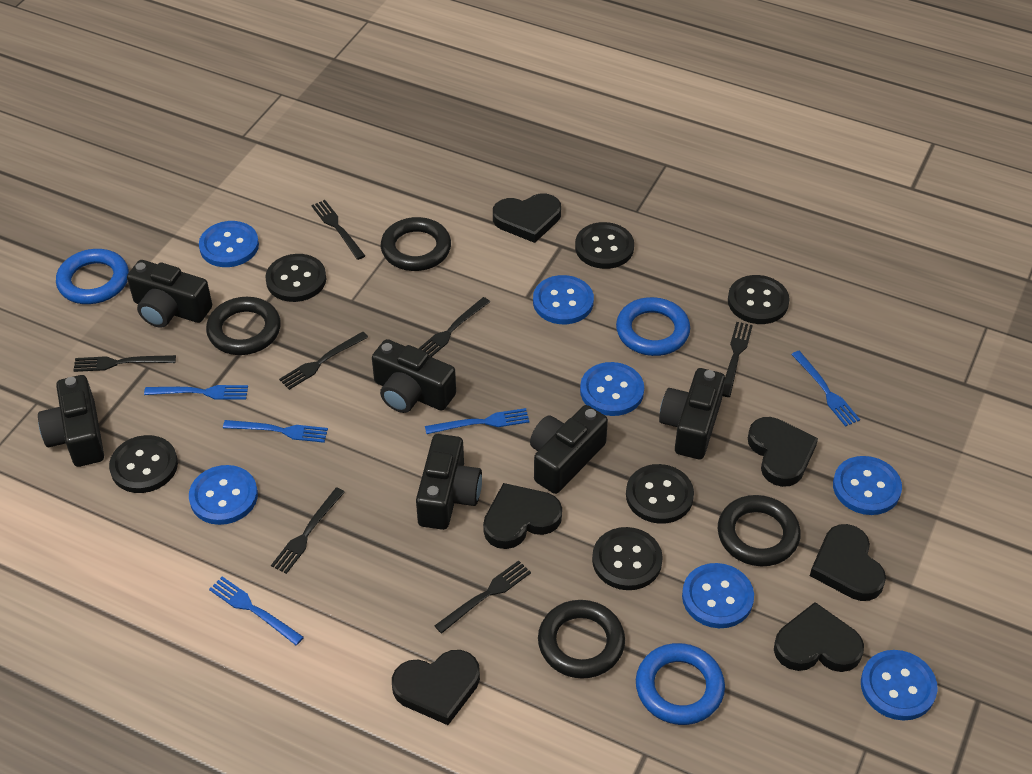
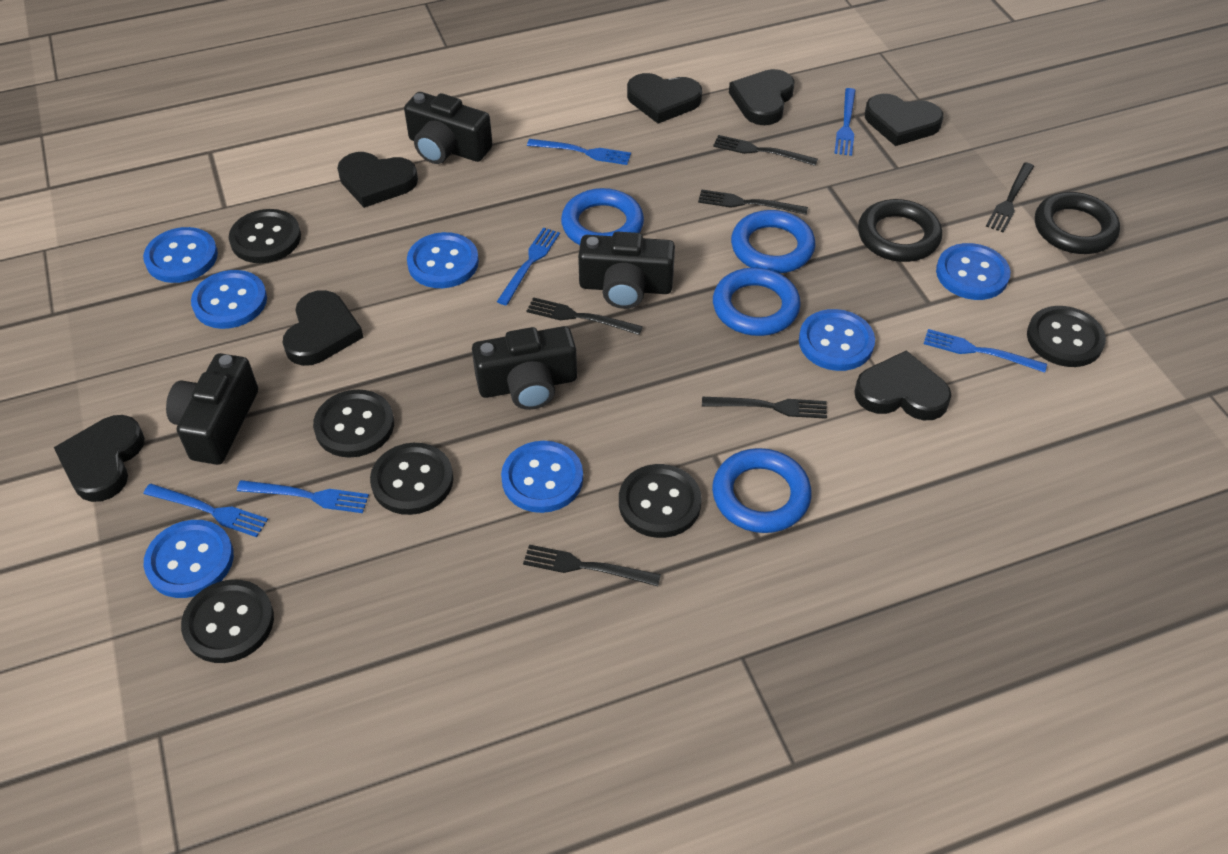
black camera: [38,375,104,467] [127,260,212,328] [372,339,456,413] [416,434,482,530] [530,405,608,494] [659,368,725,459] = 6 -> [166,353,258,465] [404,92,493,164] [472,326,577,410] [578,232,675,309] = 4
black fork: [73,355,176,372] [271,487,345,574] [279,332,368,390] [311,200,365,260] [418,297,490,357] [434,560,531,634] [723,322,753,397] = 7 -> [523,545,661,586] [527,297,643,335] [698,189,808,215] [702,397,827,419] [713,135,818,166] [986,162,1034,233] = 6
black heart: [392,650,480,725] [483,483,562,549] [493,193,561,243] [748,417,818,487] [774,602,864,672] [810,524,886,601] = 6 -> [54,415,145,502] [283,290,364,366] [337,152,418,208] [627,73,702,124] [729,69,795,125] [854,350,952,420] [865,94,943,146] = 7
black ring: [206,297,281,355] [381,217,451,271] [538,600,625,679] [718,495,801,566] = 4 -> [858,199,942,262] [1035,192,1120,254] = 2
blue fork: [144,385,248,400] [209,576,304,645] [223,420,328,443] [425,408,529,434] [791,351,860,427] = 5 -> [143,484,268,537] [237,480,369,513] [497,227,560,306] [527,139,631,165] [834,88,856,156] [924,329,1047,373] = 6
blue ring: [56,249,129,304] [616,297,690,356] [636,643,725,725] = 3 -> [561,188,644,245] [712,448,812,533] [713,268,801,336] [731,210,815,273] = 4

